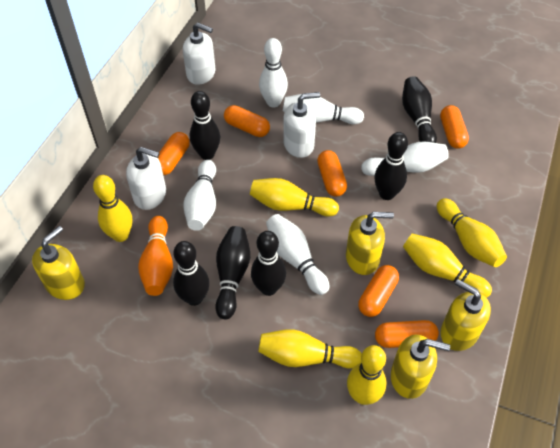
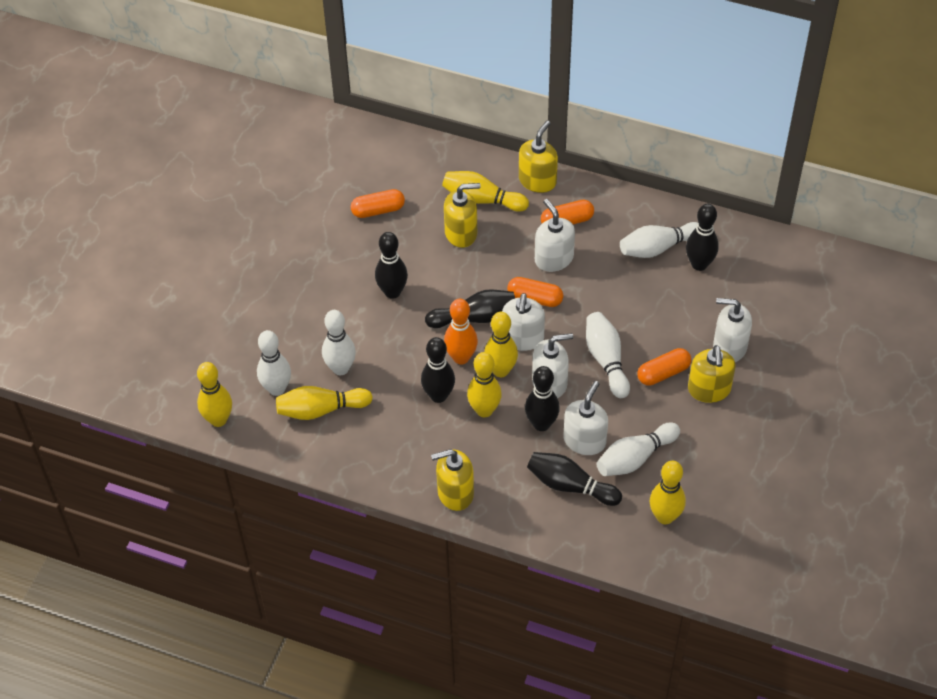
orange capsule: [158,132,190,175] [224,105,270,137] [317,150,347,197] [358,265,399,317] [375,320,439,348] [440,105,469,149] = 6 -> [351,189,405,218] [507,277,563,307] [541,200,594,224] [637,348,691,386] = 4
white soap dispenser: [126,147,166,210] [183,23,215,85] [283,92,320,158] = 3 -> [502,293,545,351] [532,333,573,398] [535,199,575,272] [564,381,608,455] [713,298,752,362] = 5

